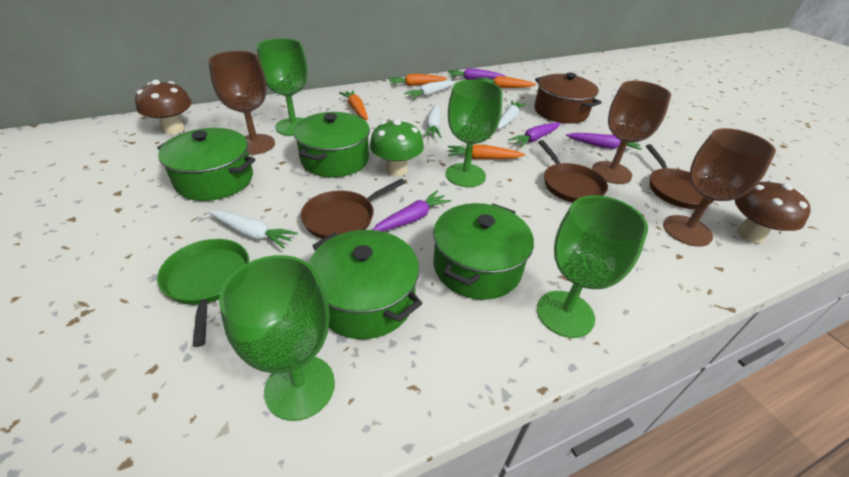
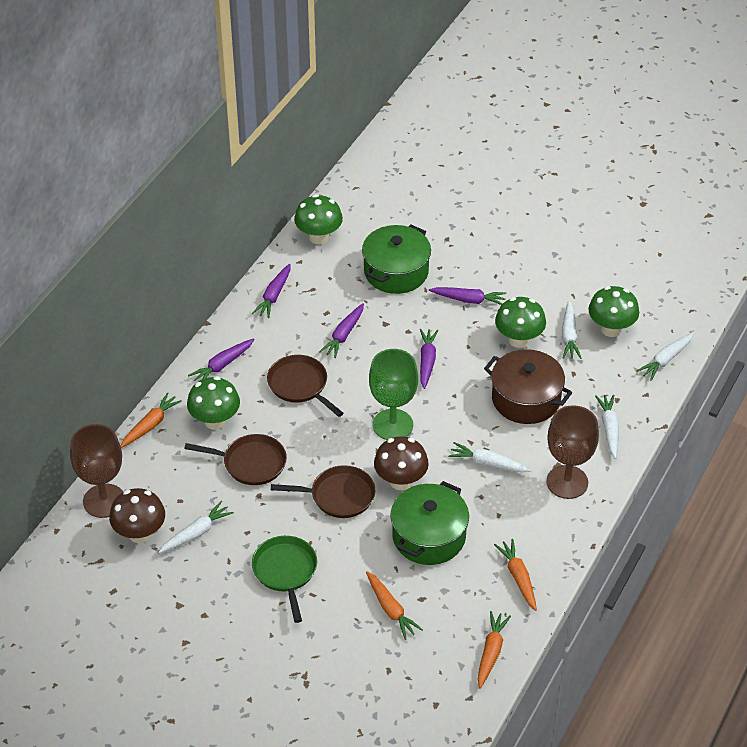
brown goblet: [208,51,275,155] [592,81,671,184] [663,128,776,247] = 3 -> [70,424,123,518] [546,405,599,499] = 2
green goblet: [219,255,335,421] [257,38,308,136] [446,79,502,187] [537,195,648,338] = 4 -> [369,349,418,440] = 1
green mushroom: [370,119,424,176] = 1 -> [187,376,240,430] [294,194,343,244] [495,297,546,348] [588,286,639,337] = 4
green pot: [157,128,255,201] [293,112,370,177] [309,230,422,339] [433,203,534,300] = 4 -> [362,225,431,294] [391,481,469,565] = 2
purple carrot: [372,191,451,231] [448,68,505,80] [509,122,561,147] [566,133,642,150] = 4 -> [188,338,254,381] [252,264,290,318] [319,303,364,358] [420,329,439,389] [429,287,506,305] = 5
white carrot: [208,210,298,249] [404,81,455,99] [424,104,441,138] [498,101,526,129] = 4 -> [158,501,234,554] [448,442,532,472] [562,301,582,359] [595,395,619,459] [636,333,694,381] = 5

